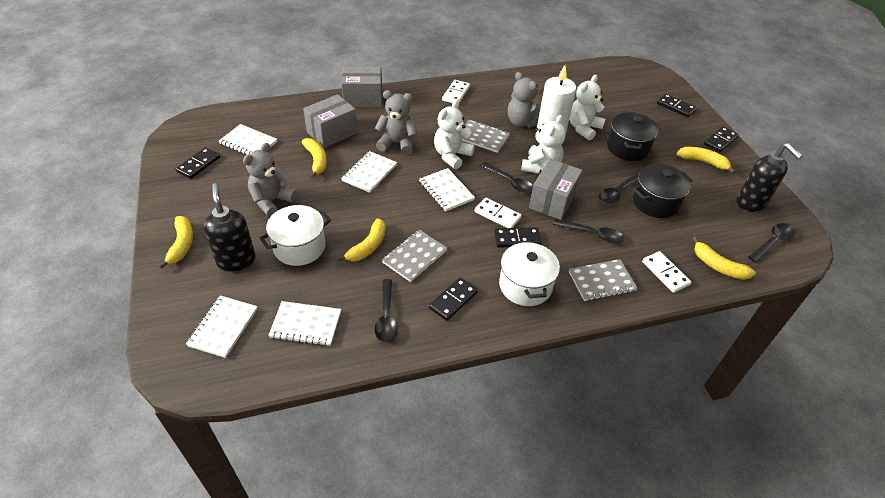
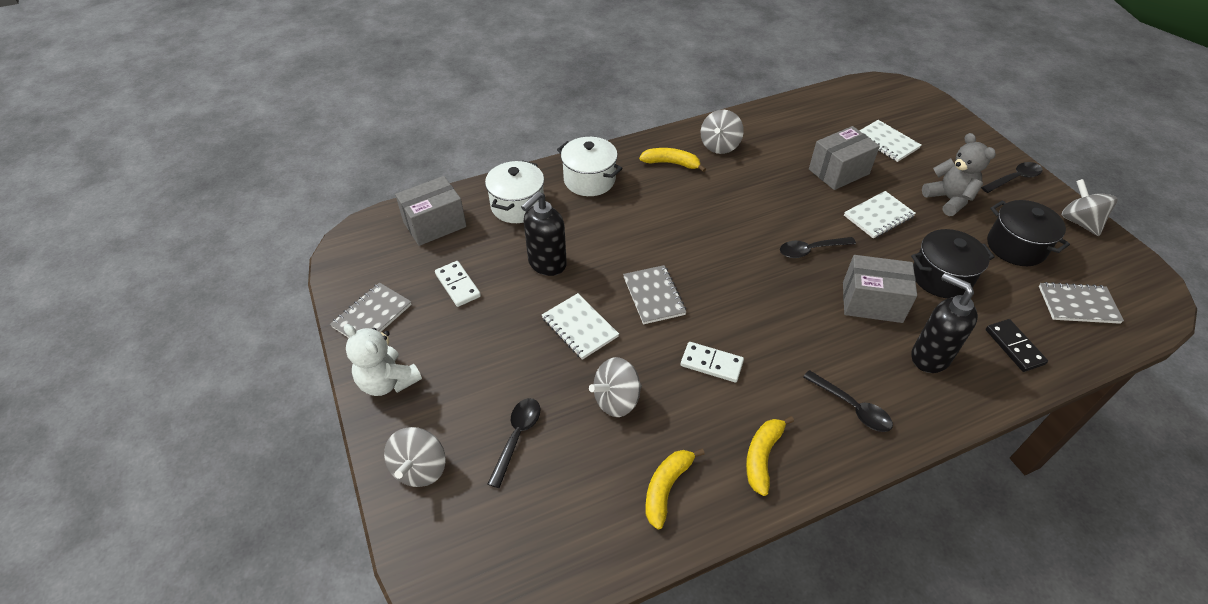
black domino: [176,147,220,179] [429,277,478,321] [494,227,542,248] [657,94,697,118] [704,126,739,153] = 5 -> [986,319,1048,372] = 1
black spoon: [375,279,398,342] [480,162,533,194] [553,219,624,244] [599,173,639,203] [748,223,795,262] = 5 -> [488,398,540,488] [780,237,856,258] [803,370,893,432] [981,162,1043,193] = 4
grey spinning top: none = 0 -> [384,427,446,487] [589,357,642,417] [701,110,744,154] [1061,179,1118,236] = 4
grey teddy bear: [243,143,297,217] [375,90,417,155] [508,72,541,128] = 3 -> [922,133,996,216] = 1
white candle: [535,65,576,144] = 1 -> none = 0
white domino: [442,80,470,103] [475,198,522,228] [642,251,691,293] = 3 -> [435,261,481,307] [681,342,744,382] = 2
white notebook: [186,296,257,358] [219,124,277,155] [268,301,341,346] [341,151,397,193] [419,168,475,212] = 5 -> [542,293,619,360] [844,191,916,239] [859,120,921,162] = 3
white teddy bear: [434,100,475,169] [521,115,566,174] [569,75,605,141] = 3 -> [344,324,422,396] = 1
yellow banana: [158,216,193,269] [302,138,327,179] [337,218,386,261] [677,147,736,174] [692,237,756,280] = 5 -> [639,148,706,172] [645,448,705,529] [746,416,794,496] = 3

